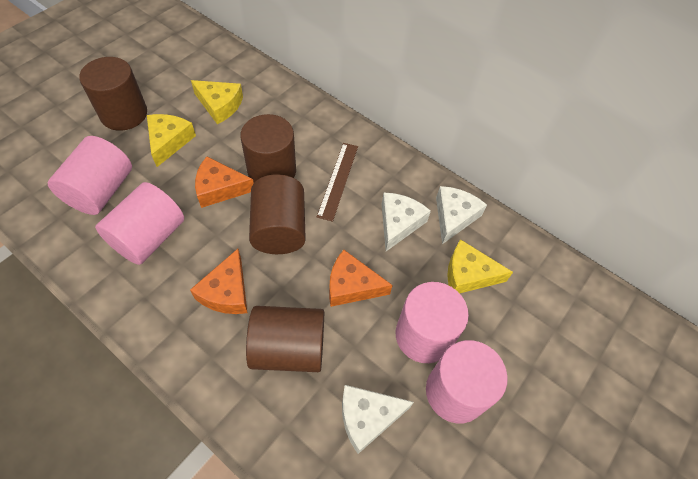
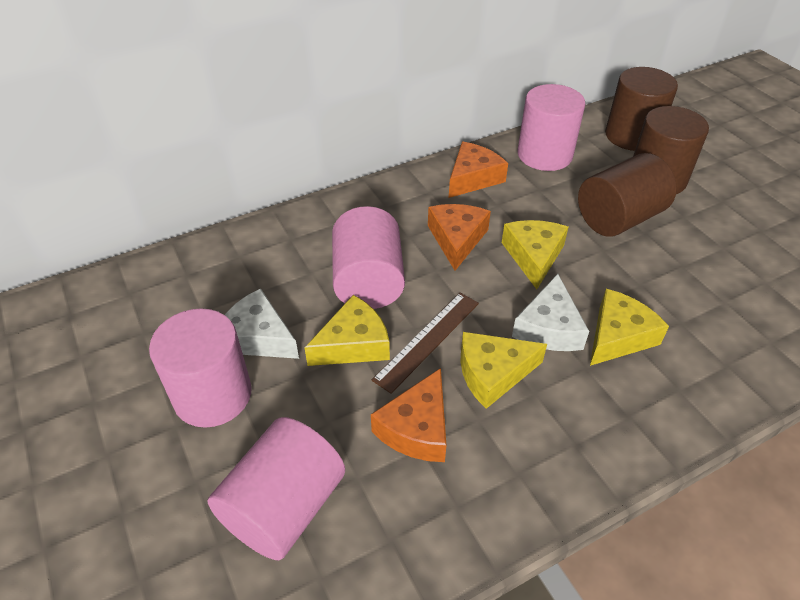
brown cylinder: [79,57,147,131] [240,114,296,182] [246,306,324,372] [249,174,306,254] = 4 -> [578,153,677,237] [605,67,678,151] [633,106,709,194] = 3
white cheese: [342,385,414,454] [382,193,431,251] [436,186,487,244] = 3 -> [225,288,299,359] [512,274,589,351] = 2
yellow cheese: [147,114,196,167] [191,80,243,124] [447,239,513,293] = 3 -> [305,295,390,366] [460,332,547,409] [502,220,569,289] [590,289,669,366] = 4

